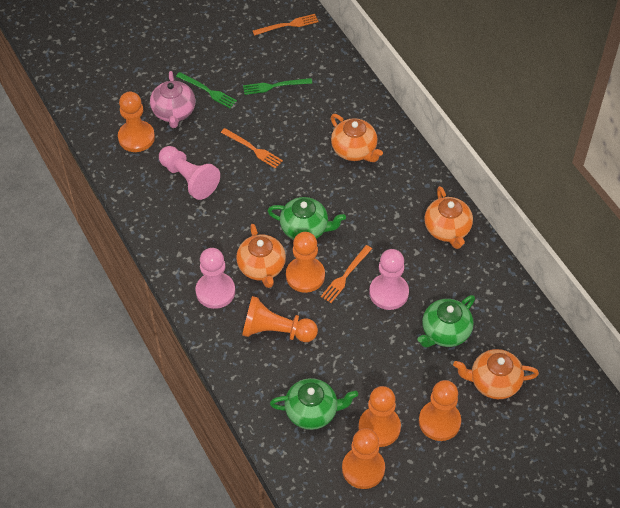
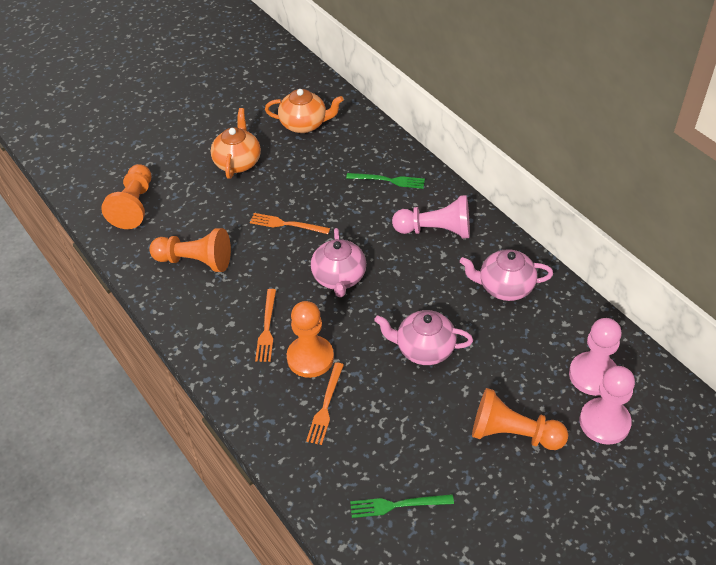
green teapot: [268,197,346,240] [270,378,358,430] [417,295,475,347] = 3 -> none = 0
orange pawn: [118,92,155,152] [242,296,318,342] [286,232,325,293] [342,428,385,489] [359,386,401,447] [419,380,461,441] = 6 -> [101,164,151,229] [149,228,231,272] [287,301,334,378] [472,388,568,450] = 4
orange teapot: [236,224,286,288] [331,114,383,162] [424,186,473,249] [453,349,539,399] = 4 -> [211,108,261,179] [265,89,344,133] = 2
pink teapot: [150,71,195,128] = 1 -> [311,228,366,297] [374,310,473,365] [460,249,553,301] = 3

